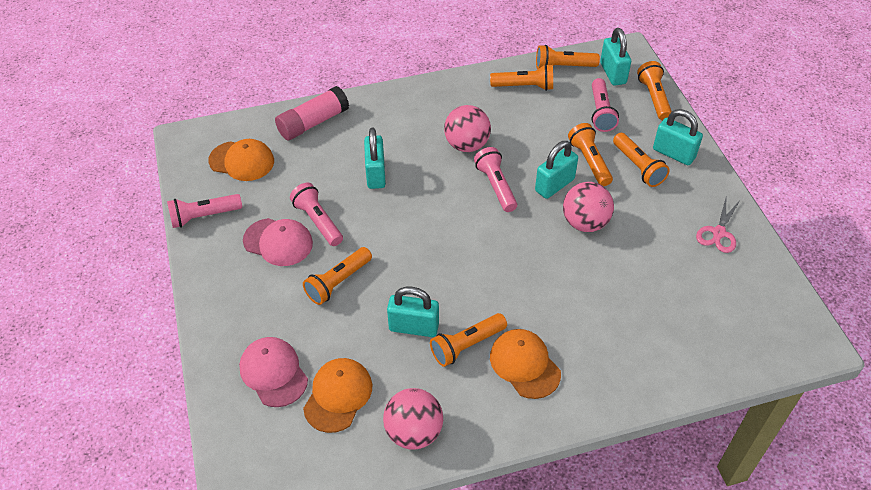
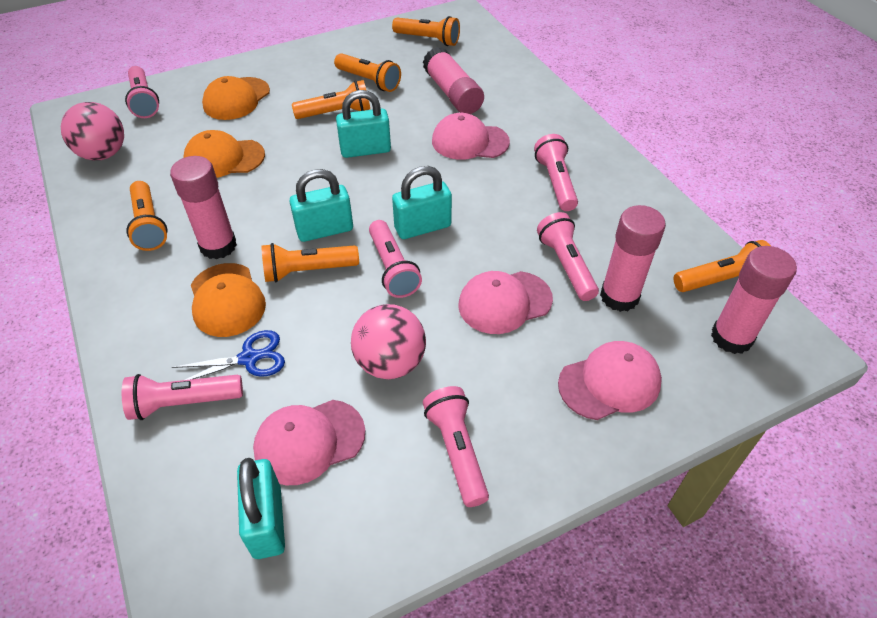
blue scissors: none = 0 -> [172,330,285,380] = 1
orange flashlight: [303,247,372,305] [430,313,507,367] [490,64,553,91] [536,45,600,69] [568,123,613,186] [613,133,670,187] [637,61,672,120] = 7 -> [127,181,167,251] [261,243,359,282] [292,80,370,119] [334,53,401,92] [392,16,460,46] [674,240,771,292] = 6
pink ball: [383,388,443,450] [444,105,491,152] [563,182,614,232] = 3 -> [61,102,124,160] [351,304,426,379] = 2
pink cap: [239,337,308,407] [243,218,313,266] = 2 -> [253,400,365,485] [432,113,510,160] [459,271,553,334] [558,341,662,420] = 4
pink flashlight: [167,194,242,228] [290,183,343,246] [474,147,517,212] [592,78,619,132] = 4 -> [122,374,243,420] [125,66,159,118] [369,220,422,298] [423,386,489,507] [534,134,578,211] [537,212,599,301] = 6
pink glue stick: [275,86,349,140] = 1 -> [170,156,237,259] [423,47,484,114] [600,205,666,312] [711,246,797,354] = 4
pink scissors: [696,198,741,253] = 1 -> none = 0
turquoise padlock: [364,128,386,189] [387,287,439,337] [535,141,578,199] [600,28,631,86] [653,109,703,165] = 5 -> [237,458,285,559] [289,169,353,242] [336,90,391,158] [392,166,452,239] = 4

